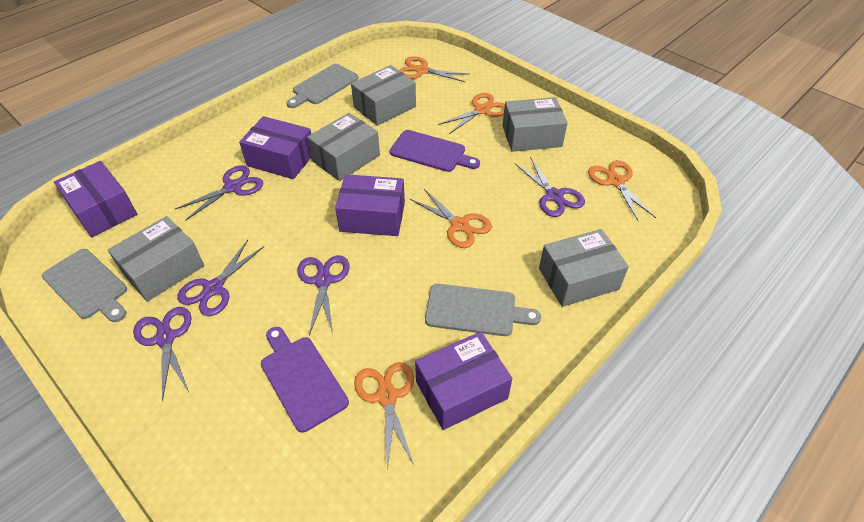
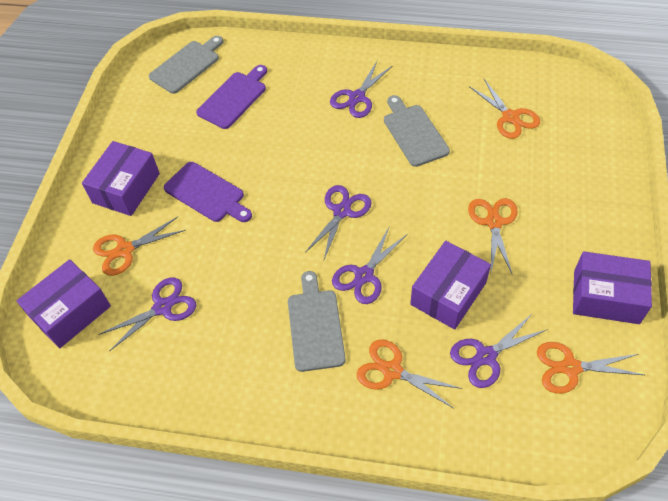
grey box: [108,216,204,302] [307,113,380,181] [351,65,416,126] [502,97,568,152] [539,229,629,307] = 5 -> none = 0

